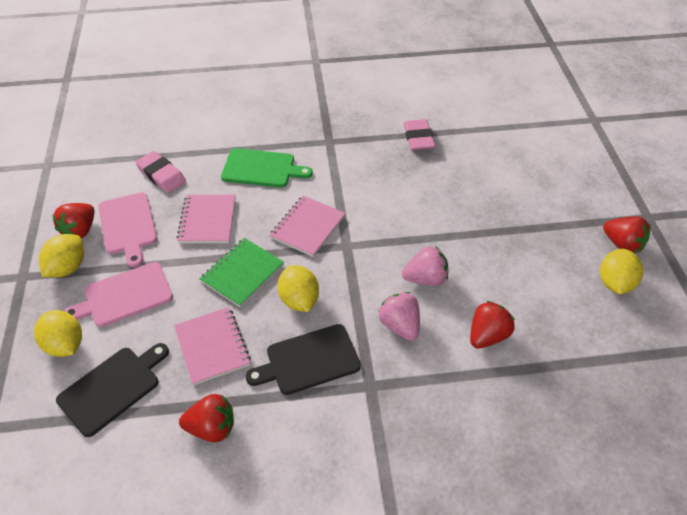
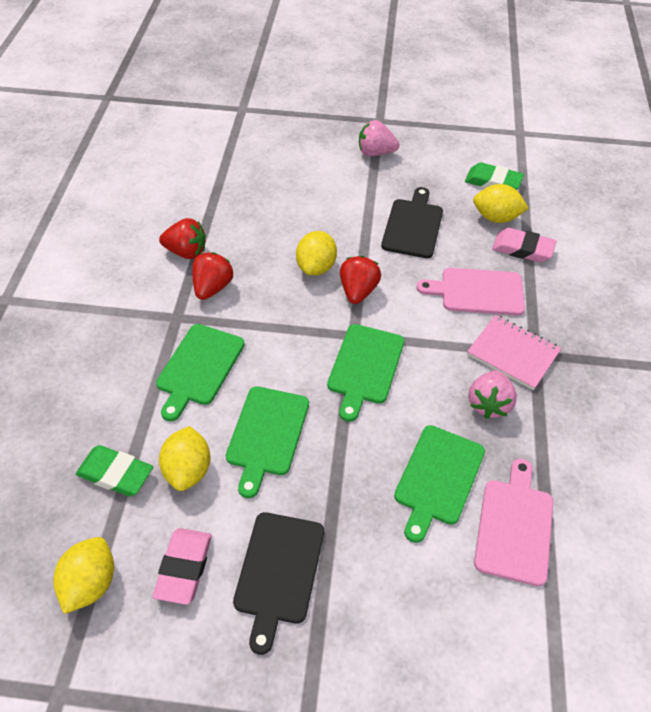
green cutting board: [221,148,313,188] = 1 -> [156,324,245,421] [226,386,309,498] [327,324,404,422] [394,425,485,543] = 4
green eraser: none = 0 -> [76,445,153,496] [465,162,524,190] = 2
green notebook: [199,238,284,307] = 1 -> none = 0
pink notebook: [174,307,251,385] [177,195,236,243] [270,195,346,257] = 3 -> [467,315,561,390] = 1
red strawberry: [52,203,95,238] [179,394,234,442] [470,301,515,349] [603,216,651,253] = 4 -> [159,218,206,259] [192,252,233,300] [340,256,381,304] = 3

